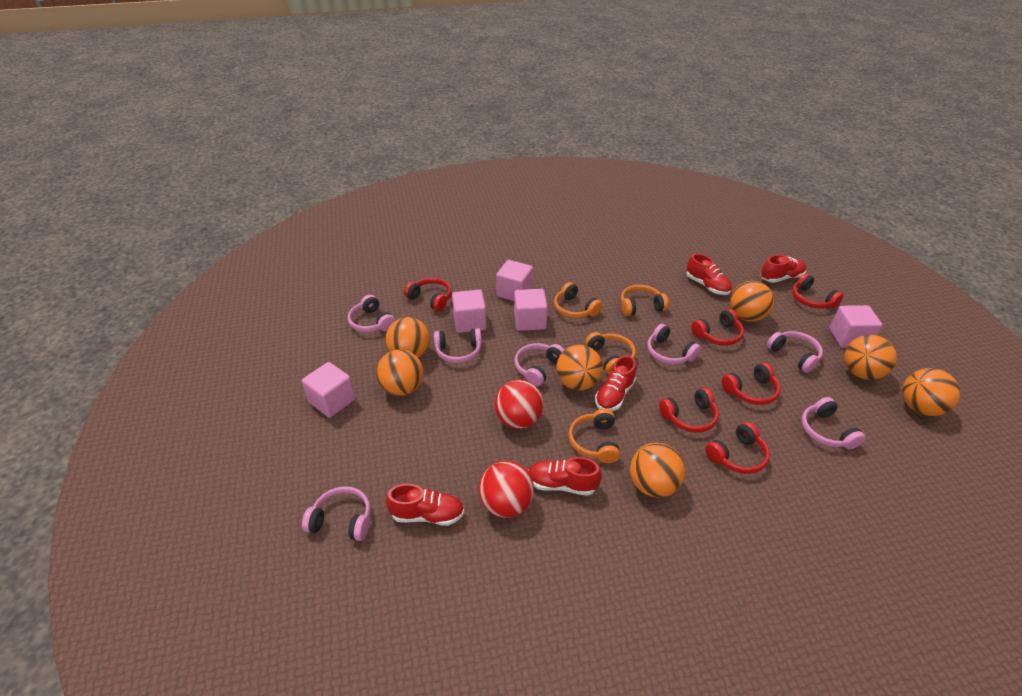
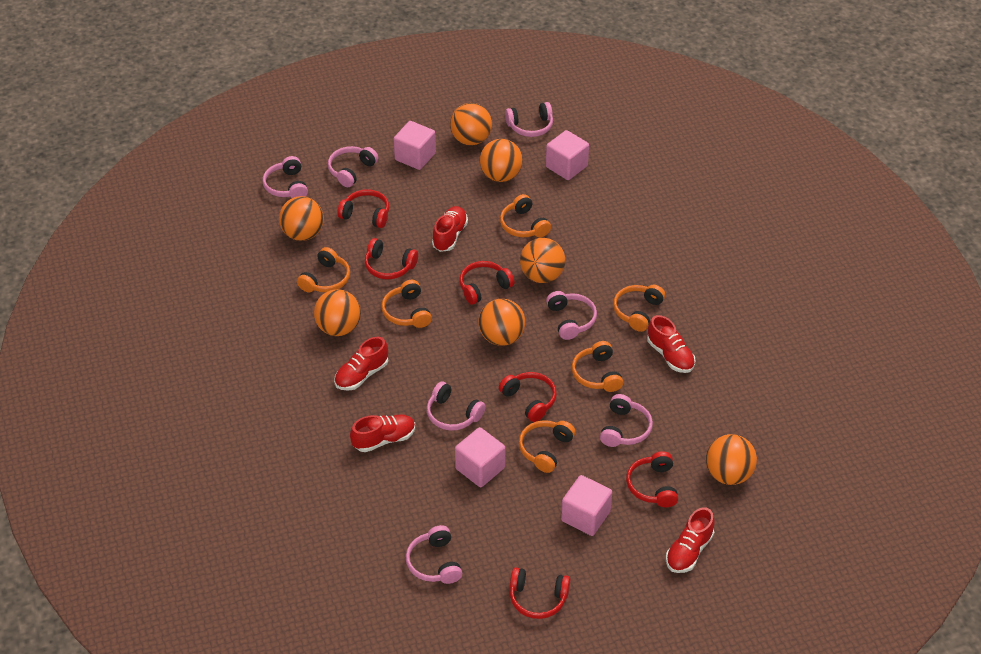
orange headphones: [554,282,602,318] [569,409,620,463] [585,332,636,374] [621,285,669,316] = 4 -> [297,247,350,293] [381,280,432,328] [500,194,551,238] [519,420,576,473] [572,341,623,392] [613,285,665,332] = 6
pink cube: [302,362,355,418] [452,289,486,333] [496,260,533,301] [514,289,548,331] [829,305,882,348] = 5 -> [394,121,436,170] [455,427,505,487] [546,130,589,180] [561,475,612,536] = 4
red ball: [479,461,534,518] [495,380,544,429] = 2 -> none = 0

